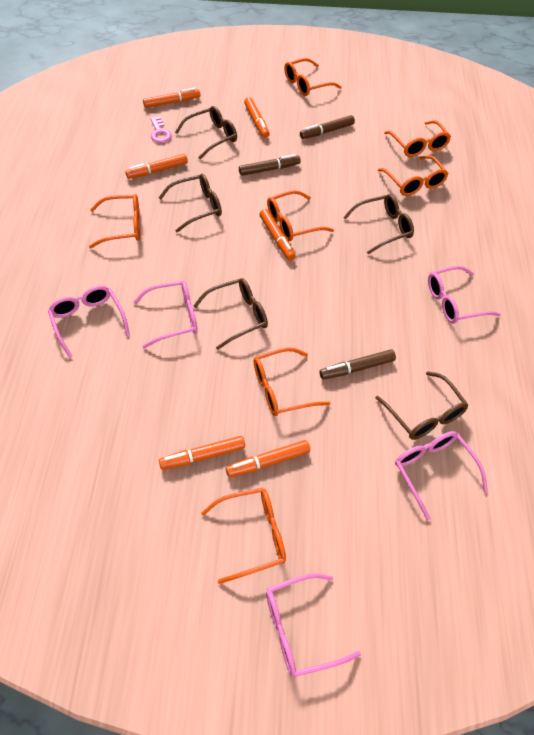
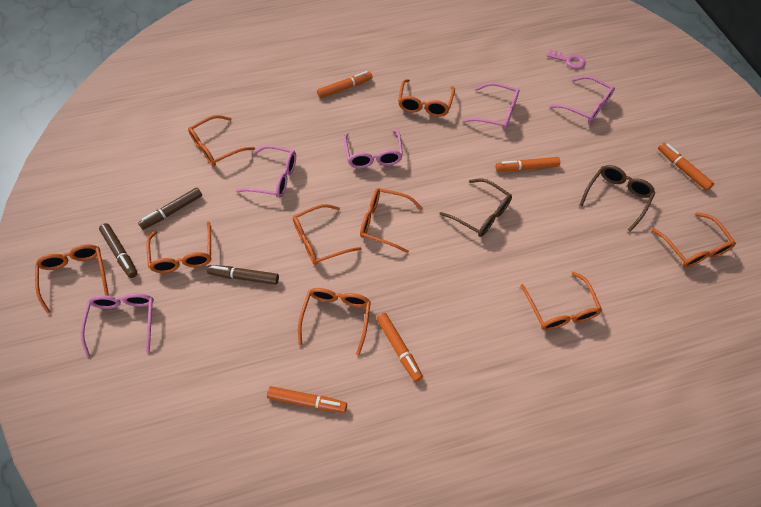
brown glasses: [158,174,222,233] [175,106,237,159] [194,278,268,350] [343,194,414,254] [375,371,468,440] = 5 -> [439,179,512,237] [580,165,655,232] = 2
orange glasses: [89,194,140,248] [201,488,286,584] [254,348,330,416] [267,190,334,241] [284,58,342,96] [378,155,449,196] [384,120,451,157] = 7 -> [35,244,109,314] [146,222,211,273] [188,115,255,167] [293,204,362,265] [298,288,371,356] [360,188,423,253] [398,79,455,117] [520,271,602,330] [651,212,736,268] = 9
orange marker: [125,154,188,179] [143,88,200,108] [159,436,245,470] [226,440,310,478] [244,97,270,138] [259,209,296,260] = 6 -> [267,386,347,413] [317,71,373,98] [376,313,423,382] [495,157,560,172] [658,143,714,191] = 5

